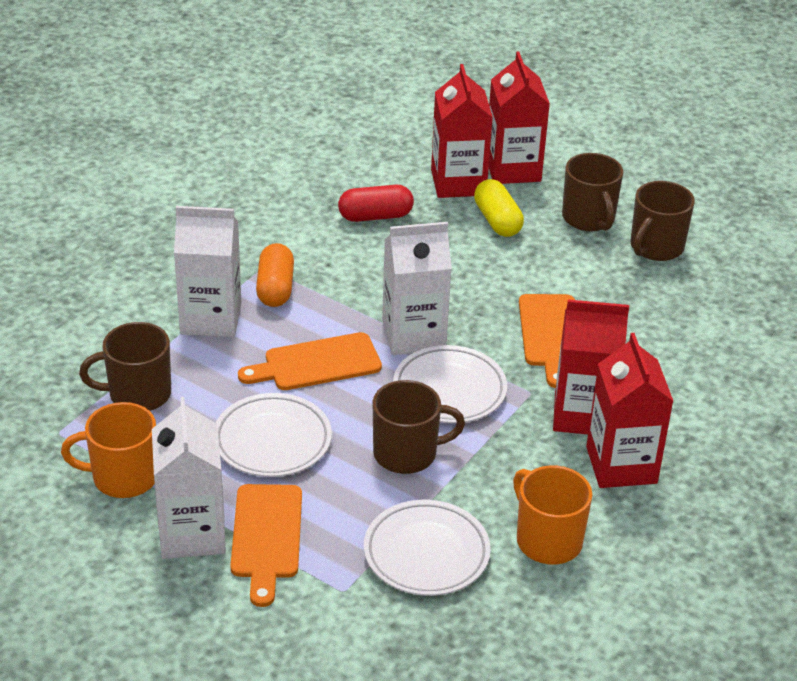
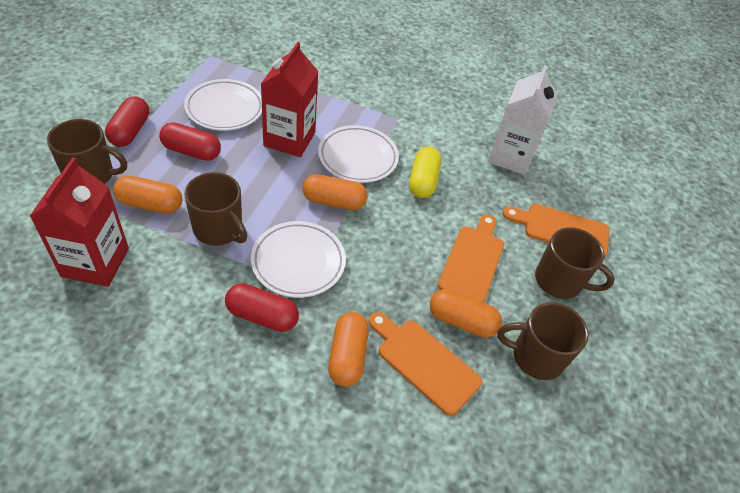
orange capsule: [256,243,294,307] = 1 -> [113,176,182,214] [302,174,367,210] [328,312,369,387] [430,289,502,338] = 4
orange mug: [61,402,156,498] [513,466,592,564] = 2 -> none = 0
red capsule: [338,185,414,222] = 1 -> [105,96,149,147] [159,122,221,161] [225,283,299,332] = 3
red carton: [431,64,493,198] [489,51,550,184] [553,299,629,434] [586,333,673,488] = 4 -> [30,157,129,287] [261,42,319,157] = 2
white carton: [152,397,226,559] [174,206,241,337] [382,222,452,355] = 3 -> [488,65,557,175] = 1

